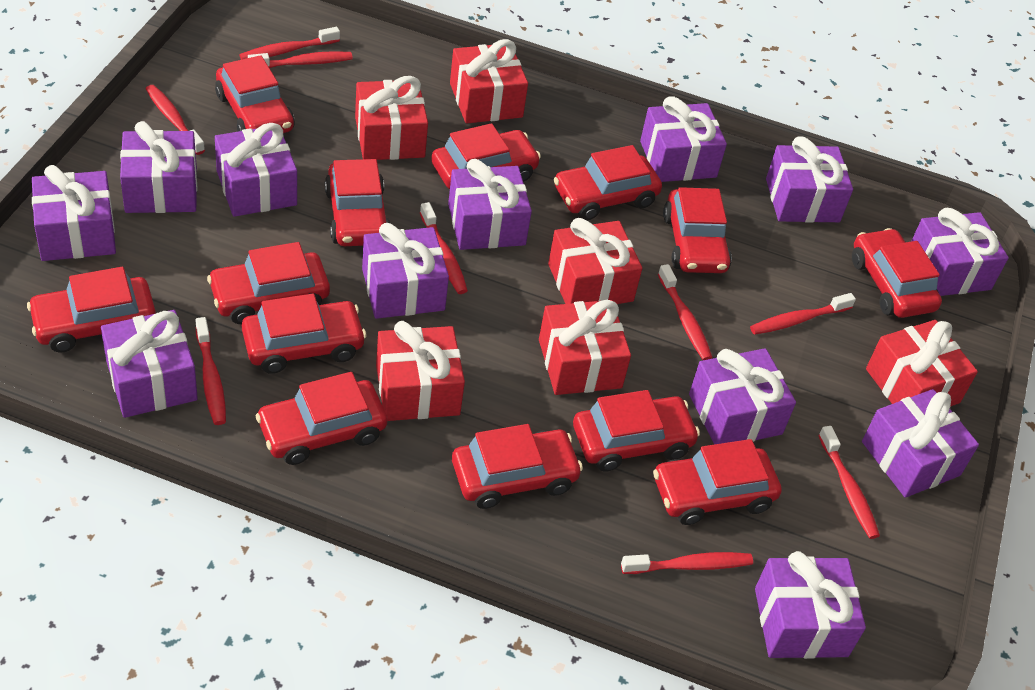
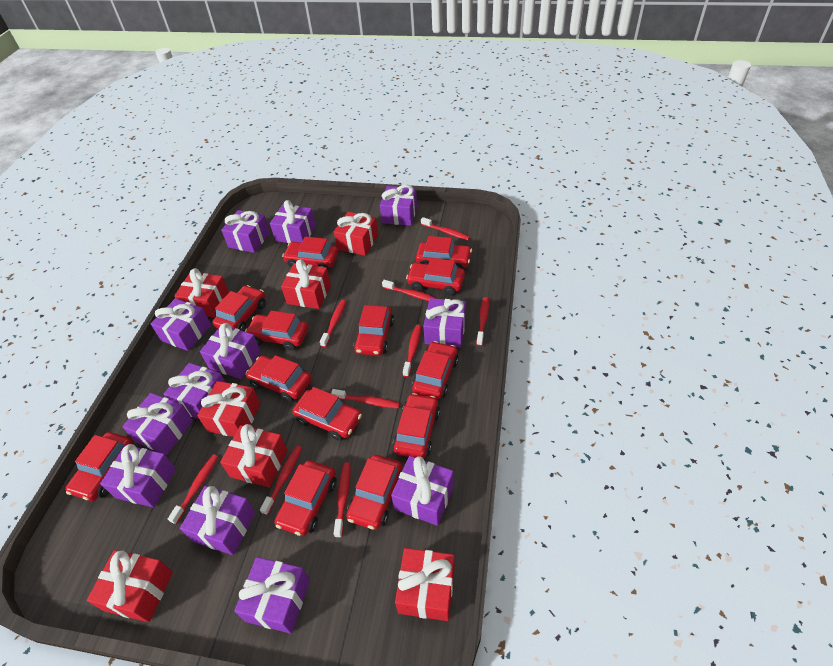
red gift: [355,76,428,160] [376,321,465,421] [450,39,528,123] [539,300,631,395] [548,218,642,304] [866,320,978,407] = 6 -> [87,550,173,622] [174,268,229,318] [197,381,261,437] [220,424,288,487] [281,259,331,309] [334,212,378,256] [395,548,455,621] = 7

